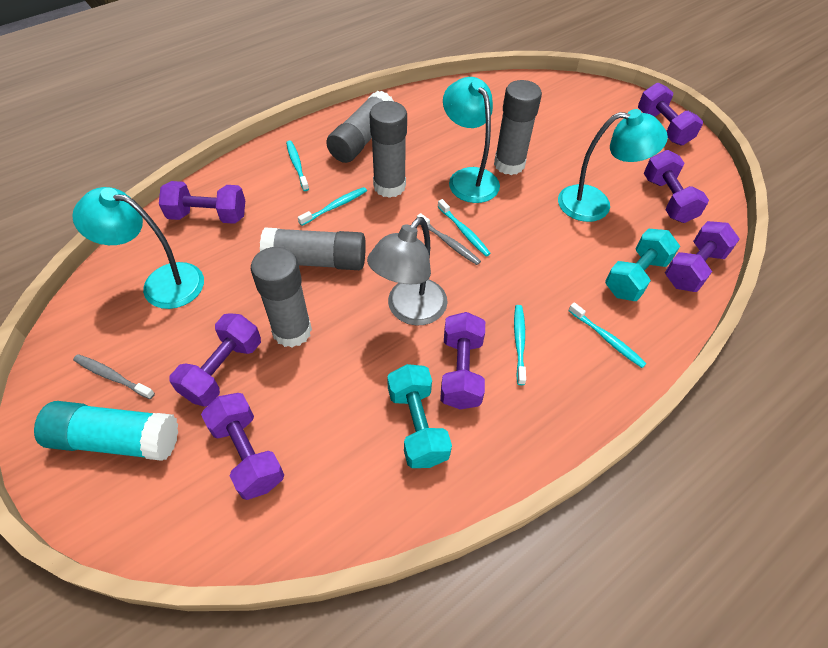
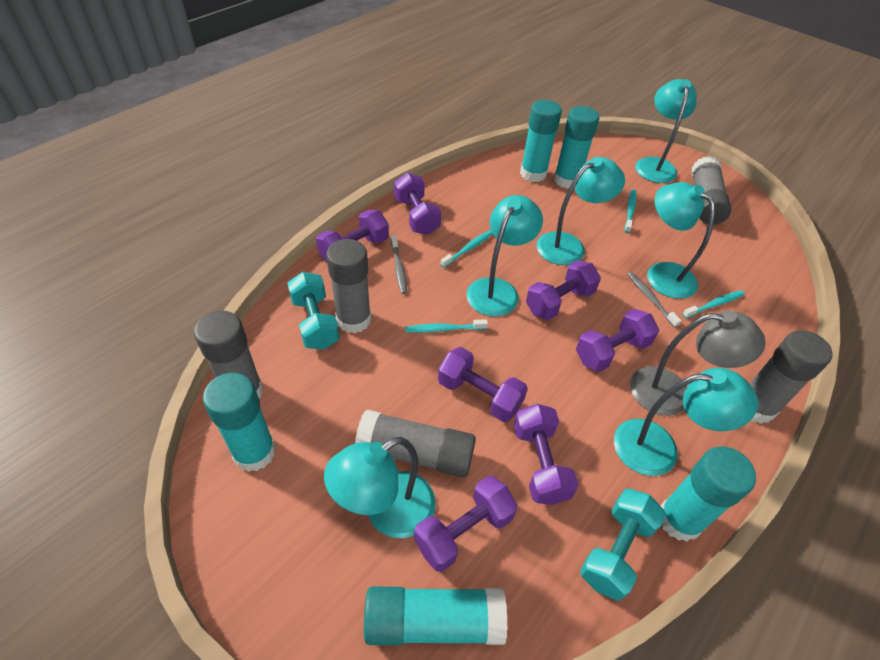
turquoise glue stick: [34,401,178,461] = 1 -> [203,373,276,472] [364,587,507,645] [520,100,562,182] [554,106,599,189] [660,446,756,542] = 5
turquoise lamp: [72,187,204,309] [443,77,500,203] [558,109,668,222] = 3 -> [324,437,436,538] [466,195,543,317] [537,157,625,265] [614,368,758,476] [635,79,697,183] [647,182,715,299] = 6
turquoise toothbrush: [286,141,309,191] [298,187,367,226] [437,199,491,256] [514,305,526,385] [568,302,647,368] = 5 -> [405,319,488,333] [440,230,493,268] [625,189,637,233] [682,290,745,318] = 4

